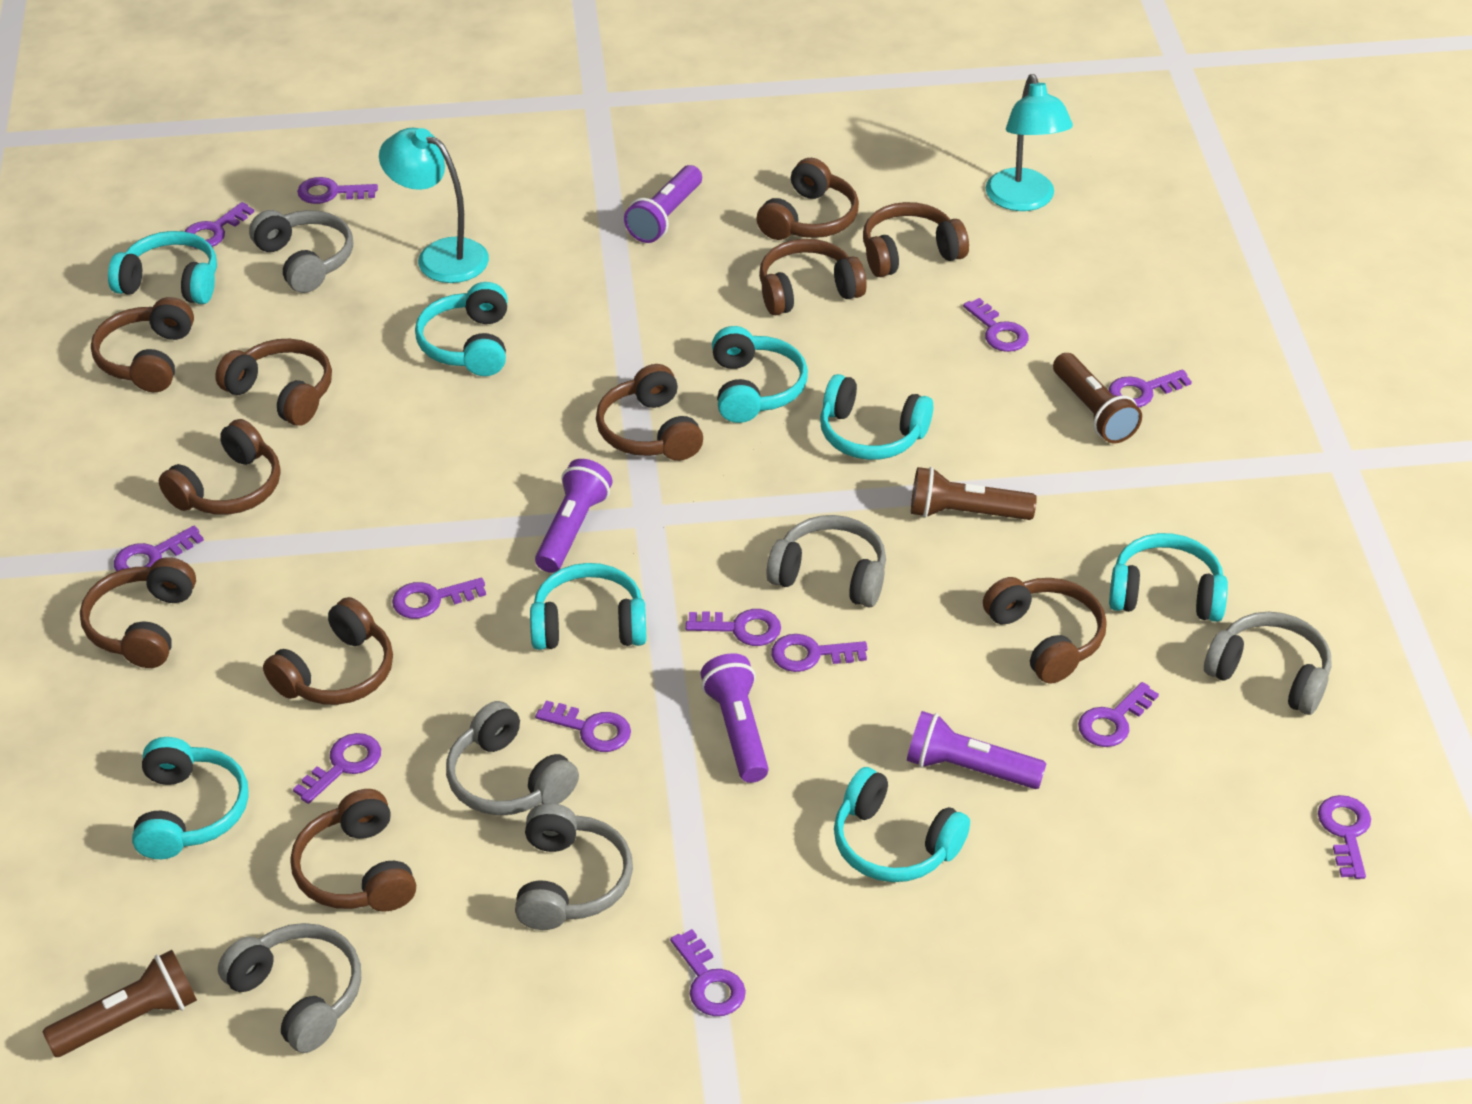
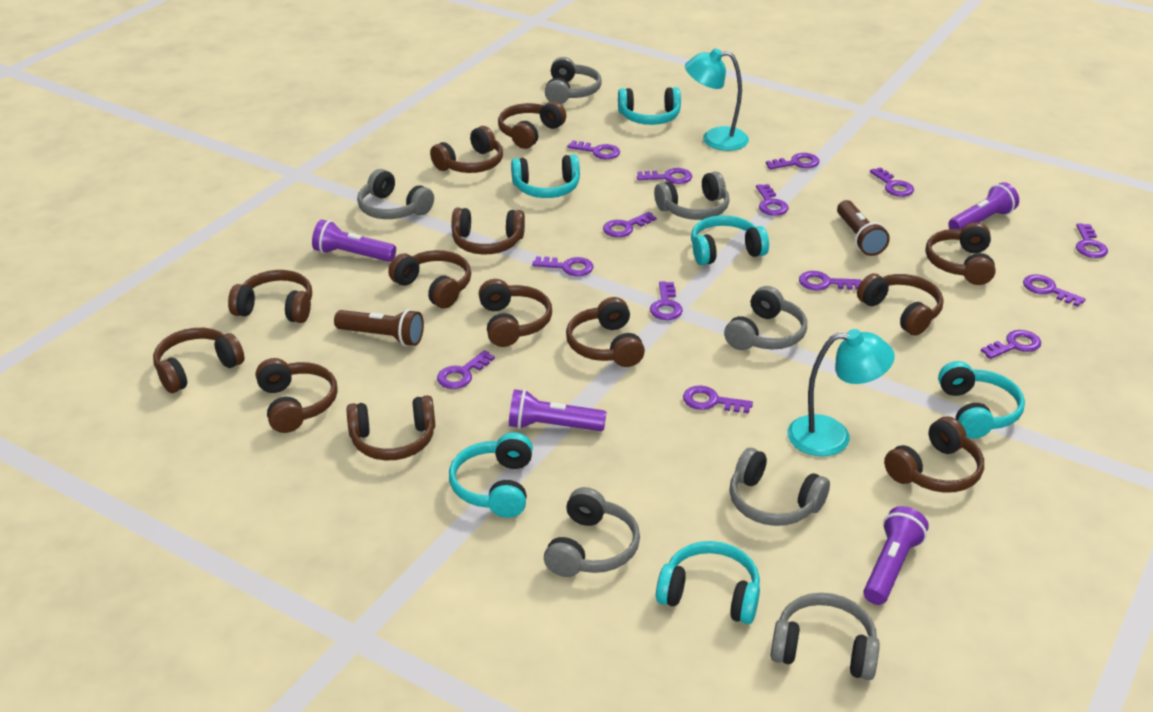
brown flashlight: [42,950,197,1057] [911,467,1037,520] [1053,353,1142,443] = 3 -> [334,309,424,346] [837,200,890,256] = 2
brown headphones: [80,557,196,668] [91,297,194,392] [159,419,280,515] [215,339,332,426] [263,597,393,705] [290,789,416,912] [596,364,703,461] [757,158,859,240] [759,239,867,315] [863,202,969,277] [983,577,1107,684] = 11 -> [153,328,245,393] [228,270,312,323] [256,358,338,433] [346,395,435,460] [388,250,471,308] [430,126,503,173] [452,208,525,255] [479,279,552,347] [498,101,566,149] [566,297,645,367] [857,274,943,335] [884,416,984,493] [925,222,996,285] = 13
grey headphones: [218,923,361,1053] [249,210,353,293] [446,701,579,815] [515,803,633,930] [766,515,886,607] [1204,612,1331,715] = 6 -> [357,169,434,219] [544,487,640,577] [545,57,602,104] [654,171,730,220] [724,286,807,350] [729,448,830,526] [771,593,880,680] = 7
purple key: [114,526,204,572] [184,202,254,249] [293,733,381,804] [297,177,378,204] [392,578,486,619] [535,701,631,752] [670,929,746,1016] [685,609,781,646] [771,634,868,672] [963,298,1029,352] [1078,682,1159,747] [1109,369,1192,407] [1318,795,1371,879] = 13 -> [437,350,495,389] [532,256,594,276] [567,140,620,159] [603,212,656,237] [637,168,692,184] [650,281,683,320] [683,386,753,413] [756,184,788,216] [766,153,819,170] [799,271,862,290] [870,167,914,197] [981,330,1041,359] [1023,275,1086,307] [1076,223,1108,258] = 14
turquoise headphones: [108,231,217,304] [132,737,249,859] [415,282,508,376] [530,563,647,650] [712,326,808,423] [820,374,933,460] [834,767,970,882] [1109,533,1228,622] = 8 -> [449,432,533,518] [511,155,580,198] [618,87,681,125] [656,541,760,624] [691,215,769,265] [938,361,1025,439] = 6

